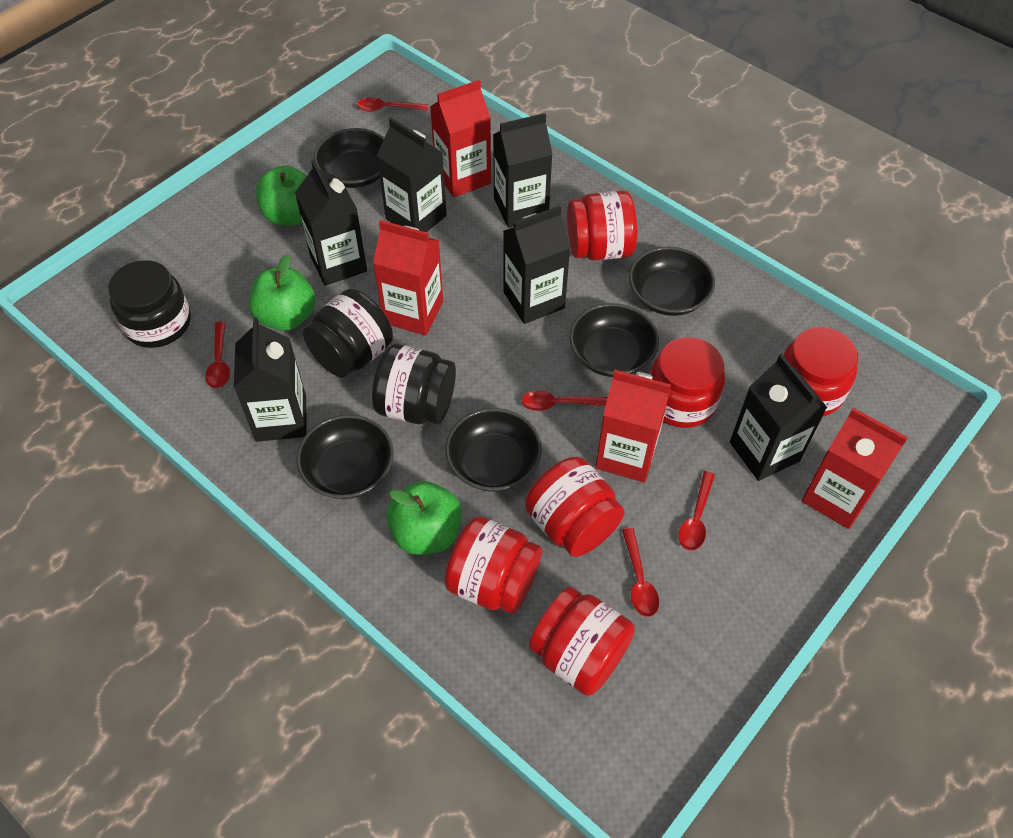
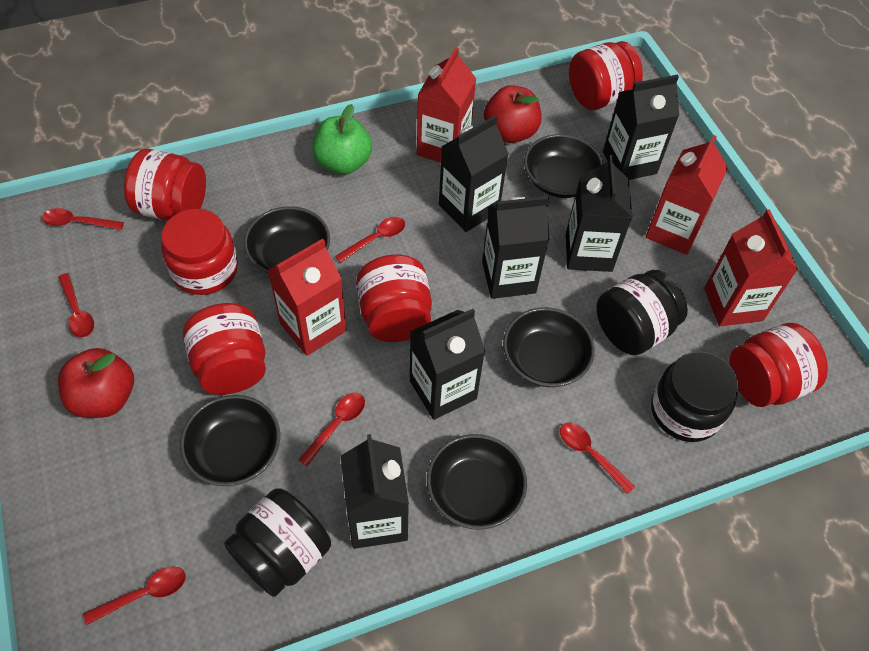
green apple: [249,254,316,331] [256,165,307,226] [386,481,462,555] = 3 -> [312,104,372,174] = 1
red apple: none = 0 -> [58,348,134,418] [484,85,541,143] = 2
red spoon: [205,321,230,388] [357,97,428,112] [521,390,608,411] [622,528,659,617] [678,471,715,551] = 5 -> [42,208,124,230] [58,273,94,338] [83,567,186,625] [298,393,365,466] [335,217,405,263] [560,423,635,494] = 6

